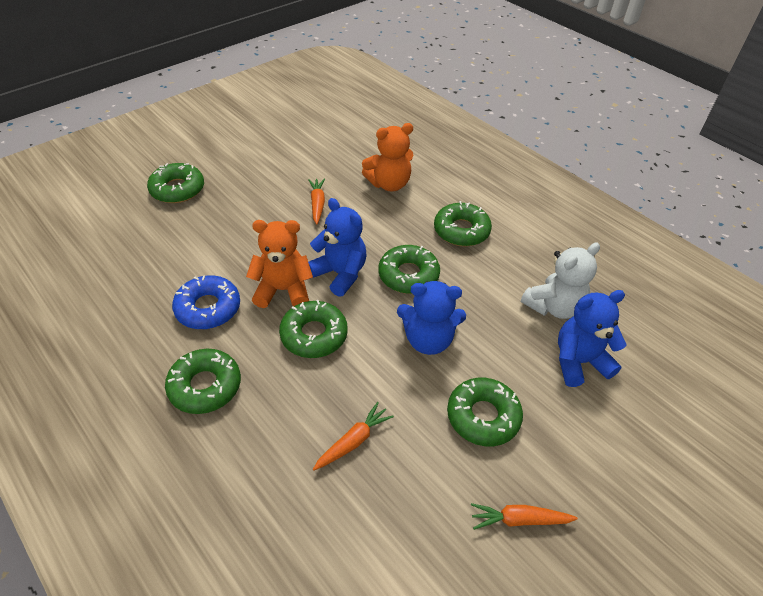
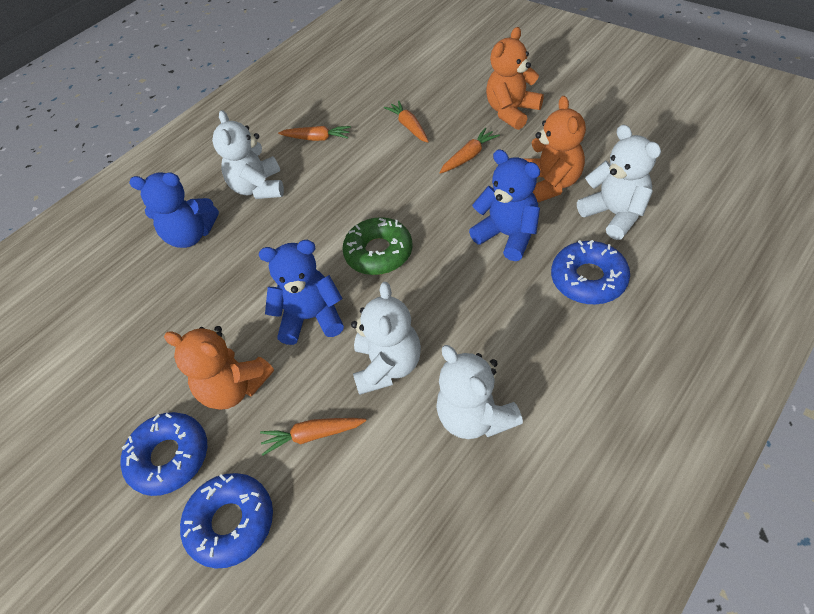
blue donut: [172,276,240,329] = 1 -> [120,412,207,496] [180,473,273,569] [551,240,630,304] = 3
green donut: [147,163,204,203] [165,349,241,414] [279,300,348,358] [378,245,440,294] [434,201,492,246] [447,378,523,446] = 6 -> [342,217,412,275] = 1
orange carrot: [308,179,325,224] [313,402,394,470] [471,503,578,530] = 3 -> [260,418,366,456] [278,126,351,141] [384,100,429,143] [439,128,500,174] = 4
orange teddy bear: [246,220,313,308] [362,123,414,192] = 2 -> [164,326,274,410] [486,27,544,130] [523,96,586,202] = 3
white teddy bear: [521,243,600,319] = 1 -> [212,110,284,199] [351,282,421,395] [436,345,523,439] [577,125,661,240] = 4

